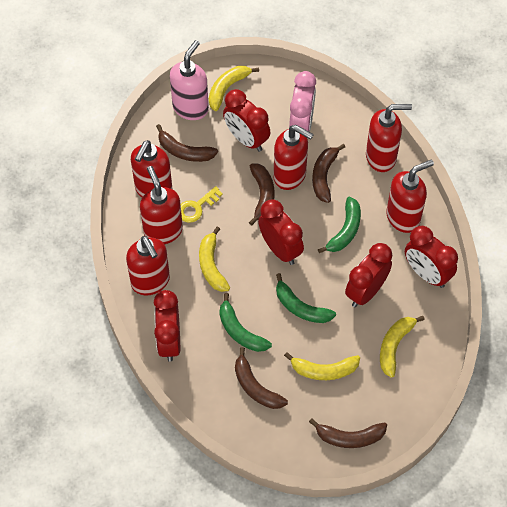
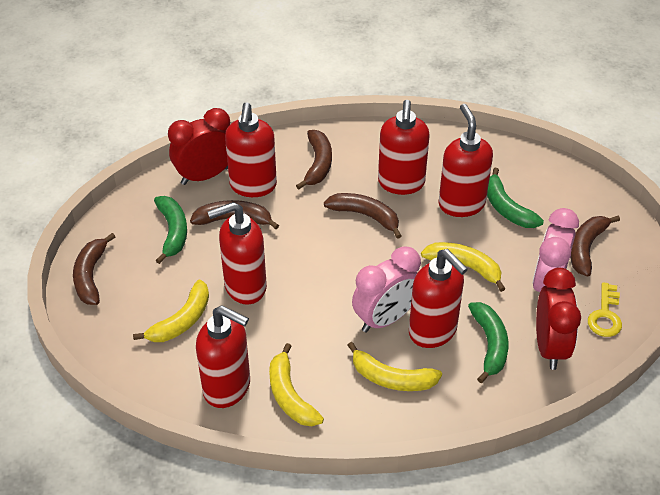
pink clock: [289,71,316,131] = 1 -> [352,246,421,333] [533,208,579,292] = 2
pink soap dispenser: [170,40,209,120] = 1 -> none = 0
red clock: [154,290,180,362] [223,89,270,152] [258,200,304,265] [345,243,392,307] [405,226,458,288] = 5 -> [168,108,230,185] [536,268,581,370] = 2

